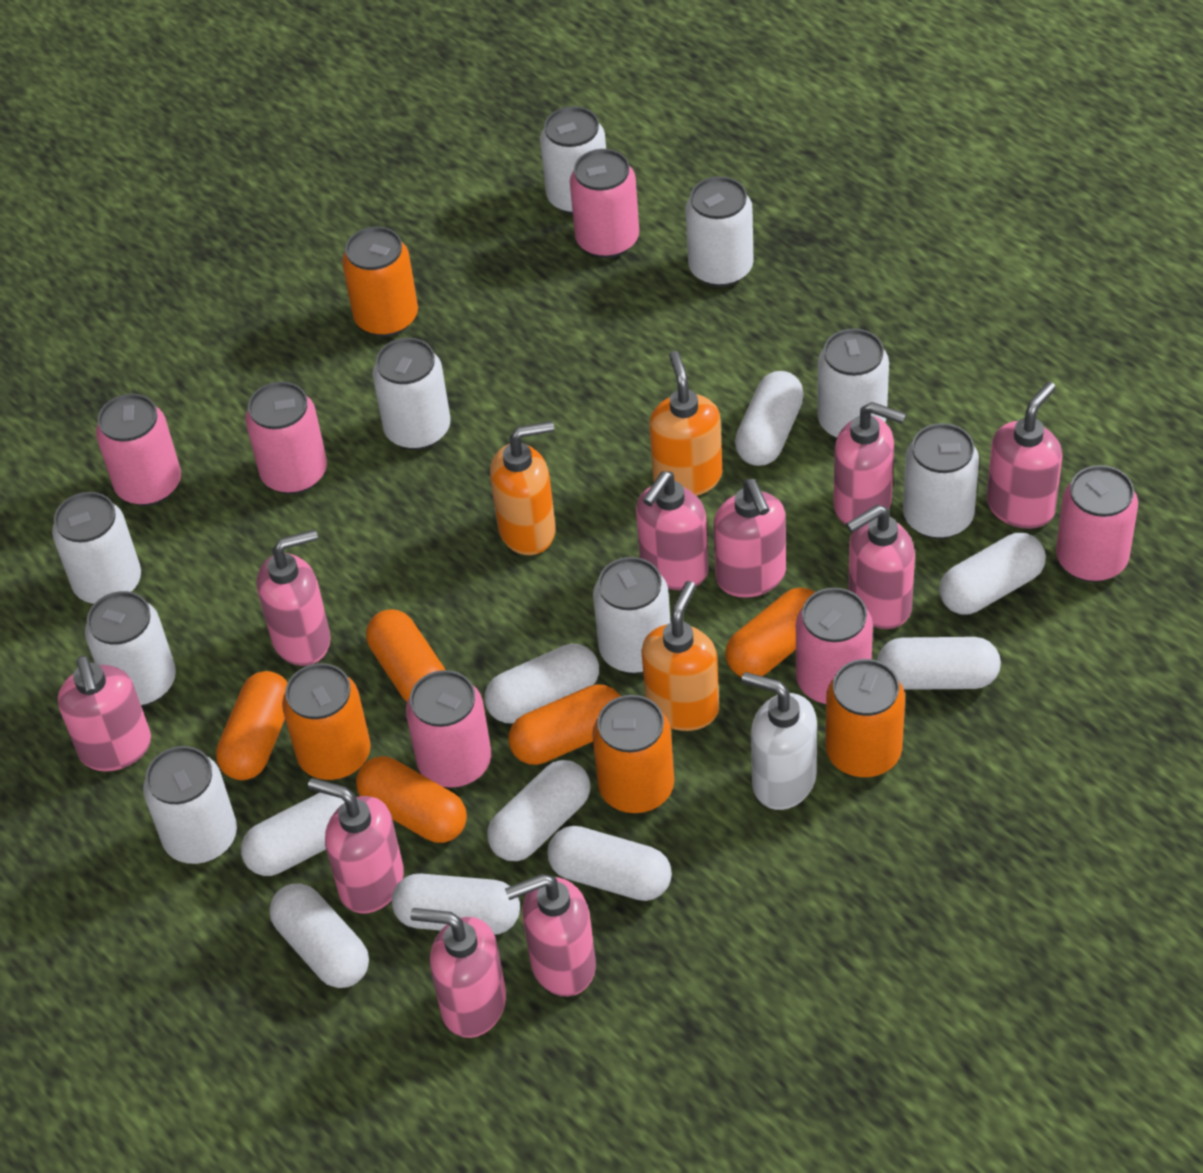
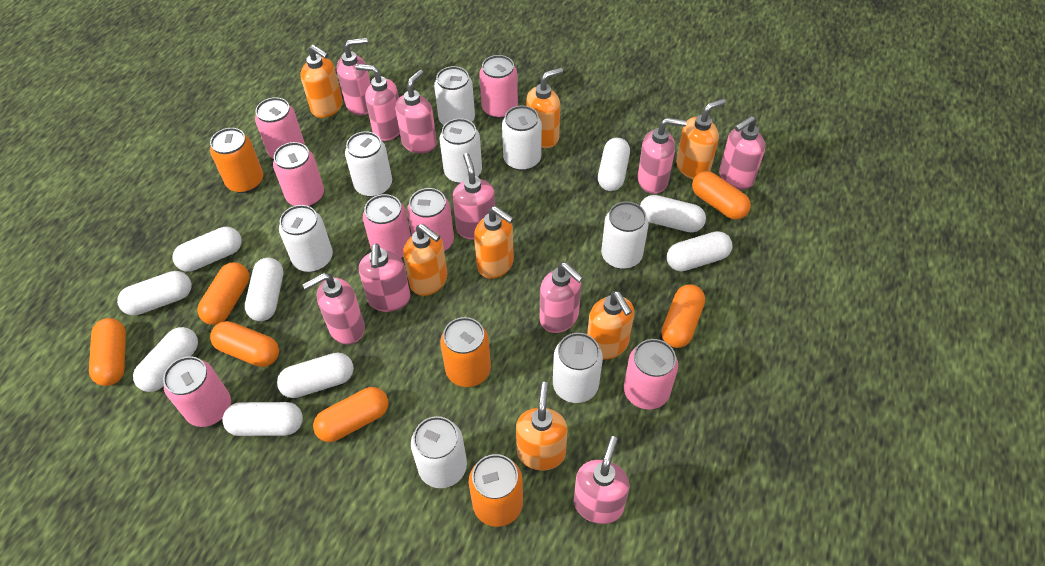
orange can: [282,663,371,780] [342,227,418,337] [592,695,674,813] [826,659,905,778] = 4 -> [210,128,263,193] [440,317,491,387] [469,454,523,527] = 3
orange capsule: [216,671,287,780] [356,756,467,843] [366,609,445,702] [508,684,621,765] [726,588,815,677] = 5 -> [89,318,126,386] [197,262,249,325] [210,321,279,367] [313,387,388,442] [662,284,705,348] [692,171,751,220] = 6
orange soap dispenser: [490,421,556,555] [641,581,719,731] [649,351,722,496] = 3 -> [300,45,343,118] [403,224,447,296] [474,206,514,279] [516,382,568,470] [526,67,563,148] [587,291,634,359] [676,99,726,179] = 7
pink can: [96,394,181,506] [245,382,327,494] [406,670,491,788] [570,149,639,258] [796,588,873,704] [1056,465,1138,582] = 6 -> [163,356,231,427] [255,97,305,159] [273,142,324,207] [363,194,411,258] [407,188,454,252] [479,55,518,119] [624,339,678,410] = 7
white can: [52,492,141,604] [85,591,176,706] [143,746,237,864] [372,338,451,450] [540,106,606,215] [593,557,671,674] [685,176,754,287] [817,328,889,439] [903,423,979,539] = 9 -> [279,205,333,272] [345,131,392,197] [411,416,467,488] [434,66,475,125] [439,118,482,184] [502,106,542,171] [553,333,603,403] [601,201,649,269] = 8
white soap dispenser: [741,672,817,810] = 1 -> none = 0

